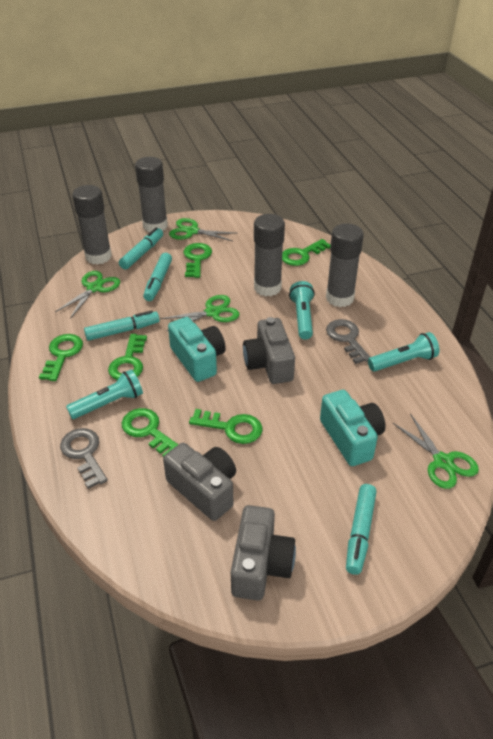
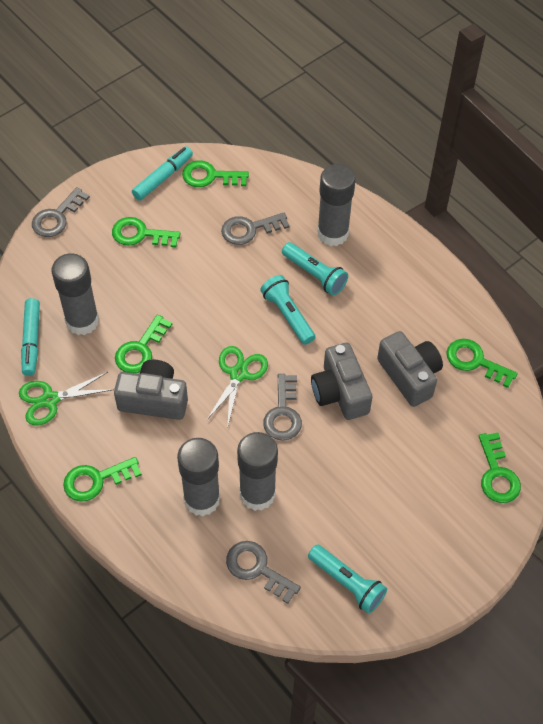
green scissors: [55,271,120,319] [160,295,240,331] [169,218,237,241] [393,414,479,489] = 4 -> [19,372,114,425] [206,346,268,429] = 2
grey key: [60,428,108,489] [326,319,370,364] = 2 -> [32,187,90,237] [221,212,290,245] [226,541,301,604] [263,374,302,441] = 4
turquoise camera: [168,317,226,382] [320,390,386,466] = 2 -> none = 0
turquoise marker: [84,310,159,341] [119,228,163,270] [143,253,172,301] [346,484,377,575] = 4 -> [21,298,40,376] [132,146,193,201] = 2

